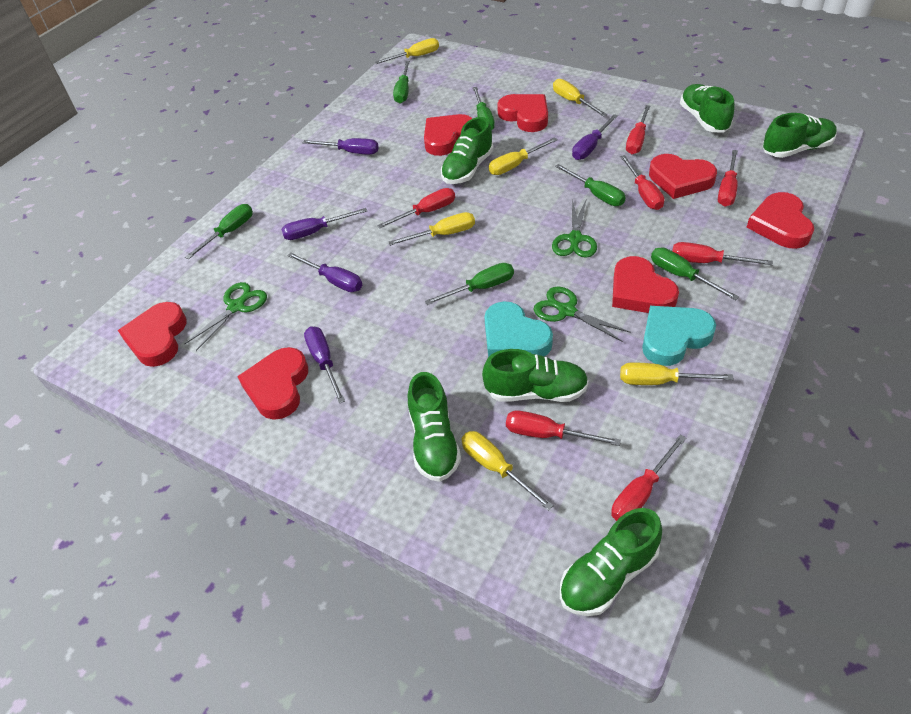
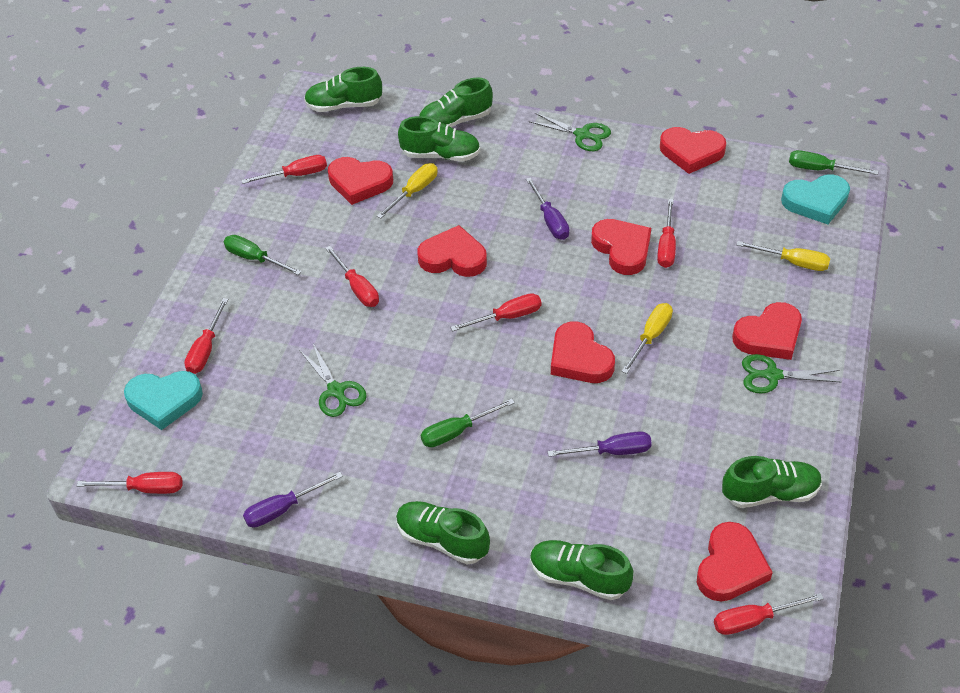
green screwdriver: [185,204,253,259] [393,61,410,104] [425,263,514,305] [473,87,495,130] [555,164,626,206] [651,247,739,300] = 6 -> [224,235,302,275] [421,399,515,447] [789,150,879,175] = 3
purple screwdriver: [281,208,367,240] [287,252,362,292] [303,138,379,155] [304,326,345,403] [572,114,618,160] = 5 -> [243,472,343,528] [526,177,569,240] [548,431,652,457] = 3
yellow screwdriver: [375,38,439,64] [388,212,475,246] [461,431,554,511] [489,137,558,175] [553,79,607,117] [620,362,734,385] = 6 -> [377,163,438,219] [622,303,673,374] [736,241,830,271] = 3

